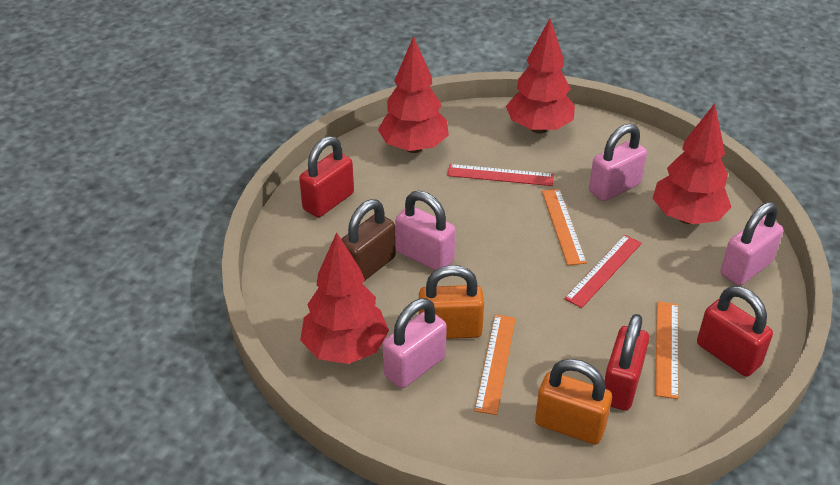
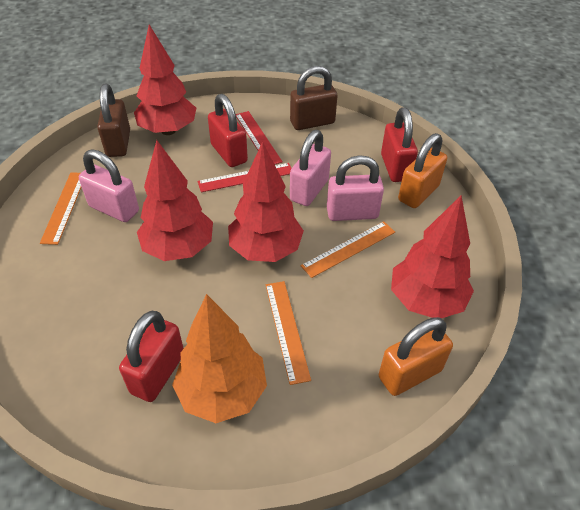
brown padlock: [341,199,396,280] = 1 -> [97,84,130,157] [290,66,338,130] = 2
orange tree: none = 0 -> [172,294,267,423] = 1
pink padlock: [383,298,447,388] [395,191,455,270] [589,123,647,201] [721,202,783,286] = 4 -> [79,149,139,222] [290,130,331,206] [327,155,384,221] = 3

